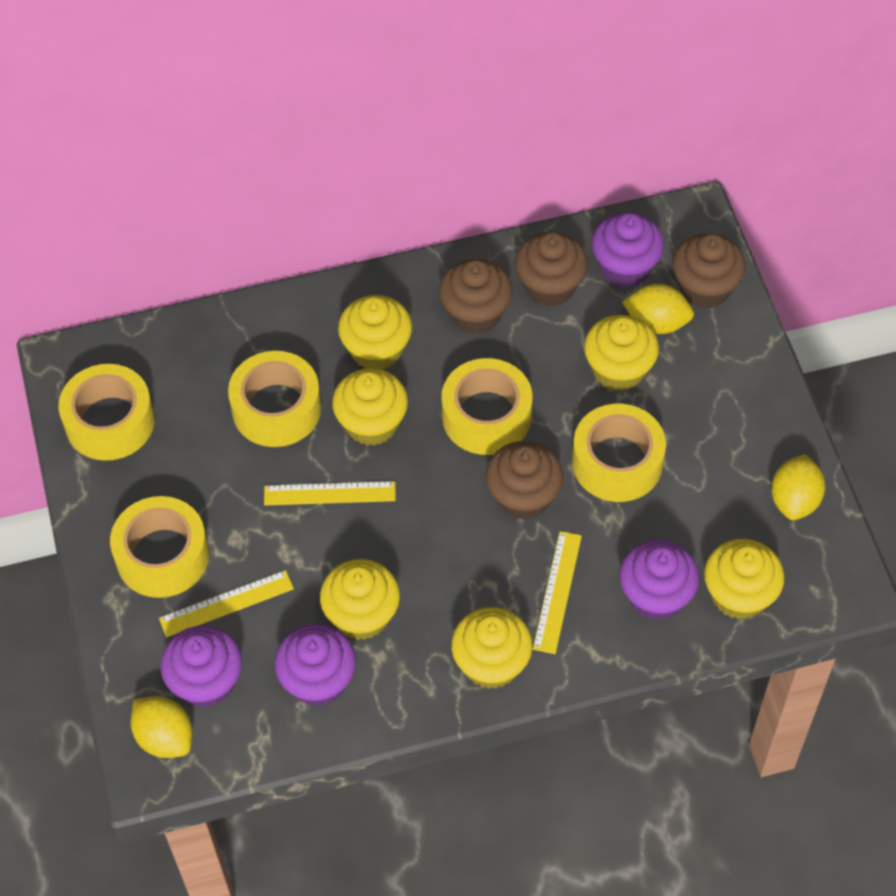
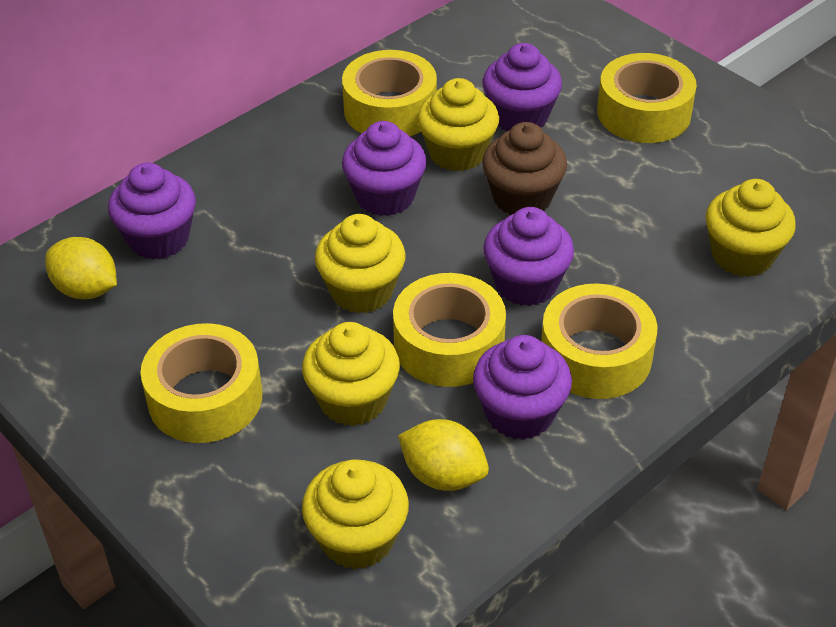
brown cupcake: [439,259,512,334] [486,441,563,520] [515,232,588,307] [673,233,746,309] = 4 -> [482,122,567,215] = 1
purple cupcake: [160,625,242,708] [274,624,356,706] [592,213,664,288] [619,540,700,621] = 4 -> [108,163,196,260] [342,121,427,216] [473,335,572,440] [482,43,562,131] [483,207,574,306] = 5
yellow cupcake: [320,559,400,640] [332,368,408,446] [338,295,412,370] [451,607,533,689] [584,315,659,391] [704,539,785,620] = 6 -> [302,322,400,426] [302,459,409,570] [315,214,406,313] [417,78,499,171] [706,179,796,277] = 5
yellow lemon: [131,696,192,758] [622,284,694,334] [771,454,825,520] = 3 -> [45,237,117,299] [398,419,489,491] = 2
yellow ruler: [159,570,294,637] [264,481,396,506] [533,531,582,654] = 3 -> none = 0

